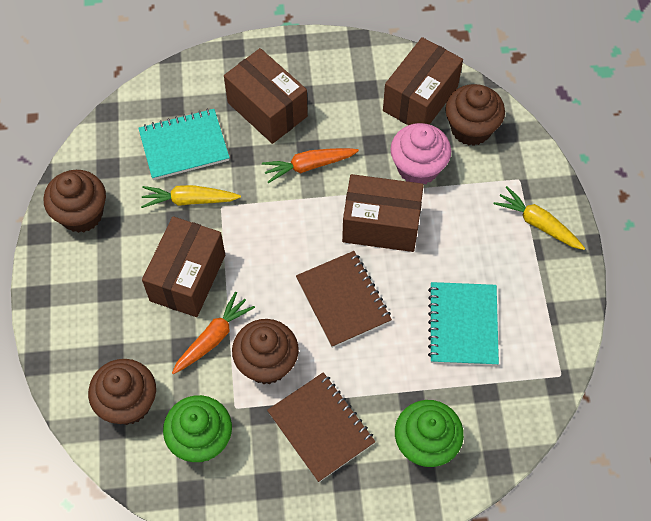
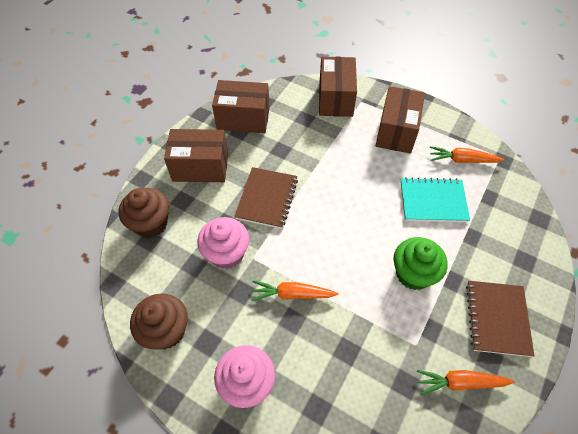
brown cupcake: [44,170,106,233] [88,359,156,425] [232,319,299,384] [445,84,505,146] = 4 -> [118,188,169,238] [130,293,188,350] = 2
green cupcake: [163,395,232,462] [395,400,464,467] = 2 -> [393,237,448,290] = 1
orange carrot: [172,292,255,374] [262,148,359,183] = 2 -> [251,280,338,301] [417,370,515,395] [430,146,504,163] = 3
pink cupcake: [390,123,451,184] = 1 -> [197,217,249,269] [214,345,275,408] = 2
turquoise notebook: [138,109,230,180] [428,282,499,366] = 2 -> [400,177,470,222] = 1
yellow carrot: [141,185,241,208] [494,186,585,250] = 2 -> none = 0

